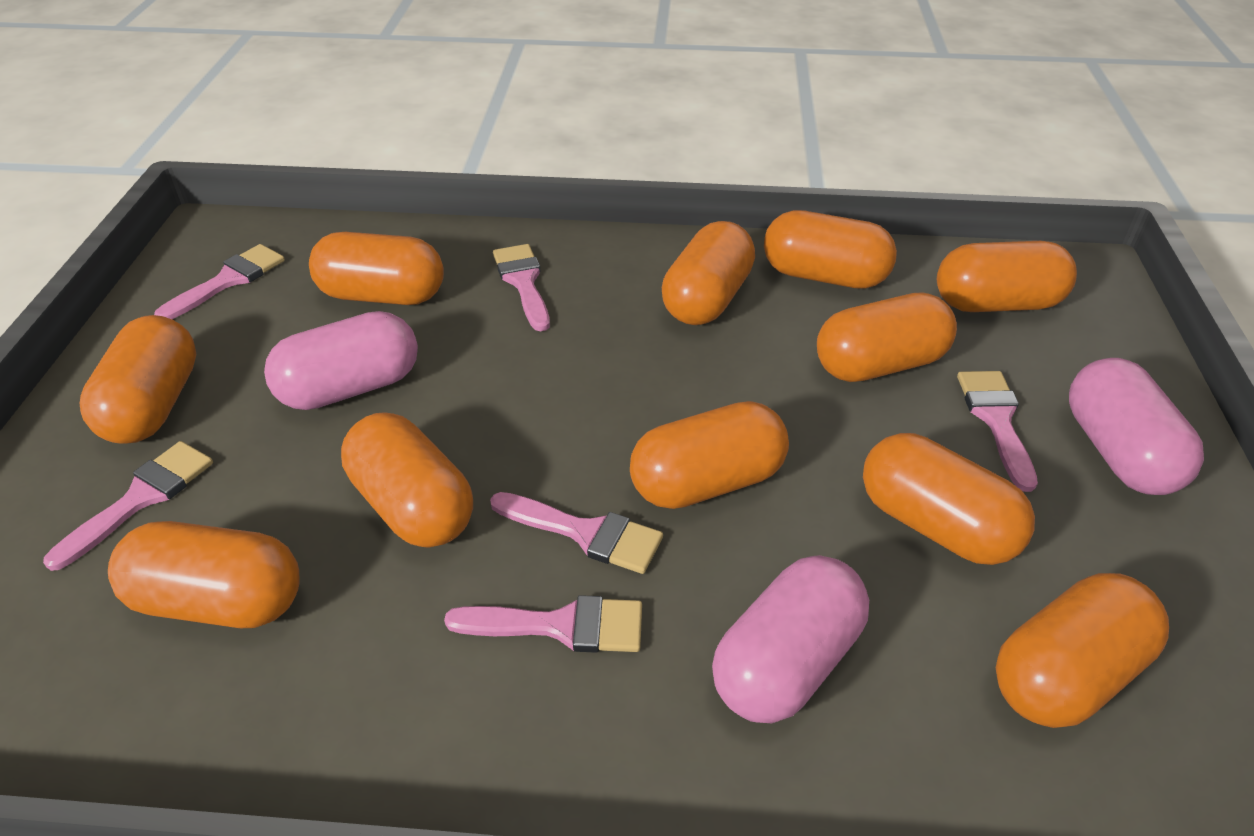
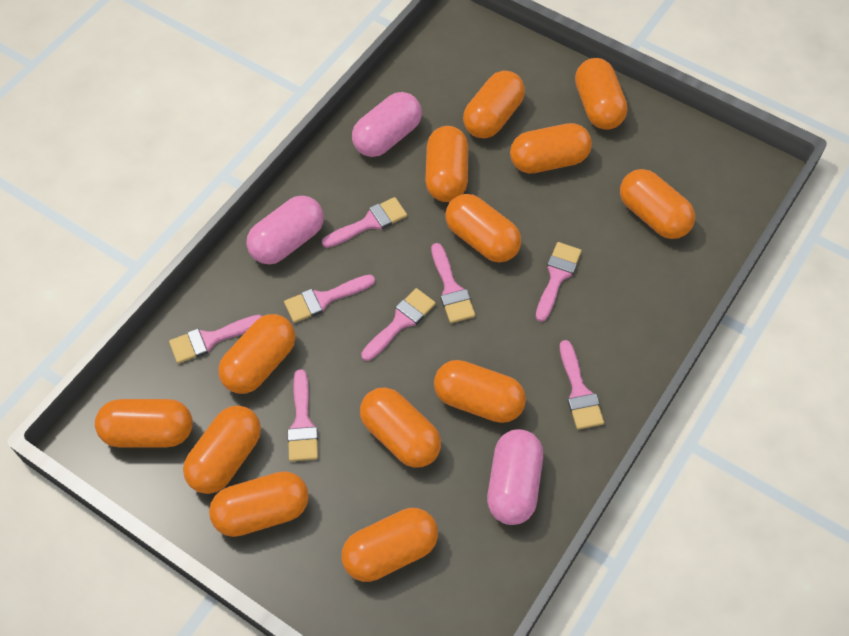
orange capsule: [79,315,196,444] [108,521,300,628] [309,232,444,305] [341,412,473,548] [630,401,789,509] [662,221,755,325] [764,210,897,289] [817,292,957,382] [863,433,1035,565] [937,241,1077,312] [996,573,1169,728] = 11 -> [95,399,193,447] [183,405,261,494] [209,471,309,537] [218,314,295,394] [342,508,438,582] [360,387,441,468] [425,126,469,202] [434,360,526,423] [445,194,521,262] [463,71,525,138] [510,123,592,174] [575,58,628,130] [620,169,695,239] = 13
pink brush: [43,441,213,571] [154,244,285,319] [444,595,642,653] [490,492,663,574] [493,244,550,331] [957,371,1038,492] = 6 -> [169,315,262,364] [284,275,375,323] [287,369,318,461] [322,197,407,248] [361,288,436,361] [431,243,475,323] [536,242,582,322] [560,340,604,430] = 8

